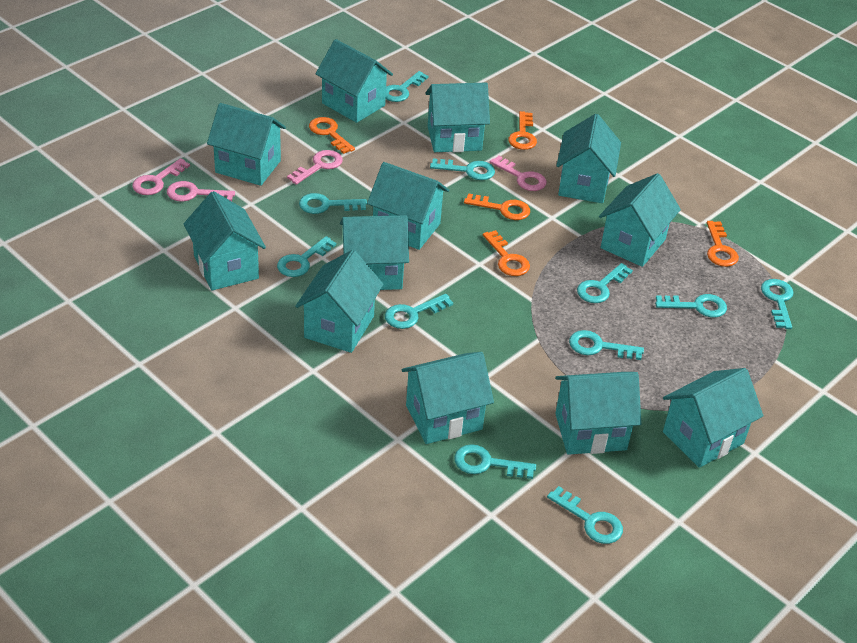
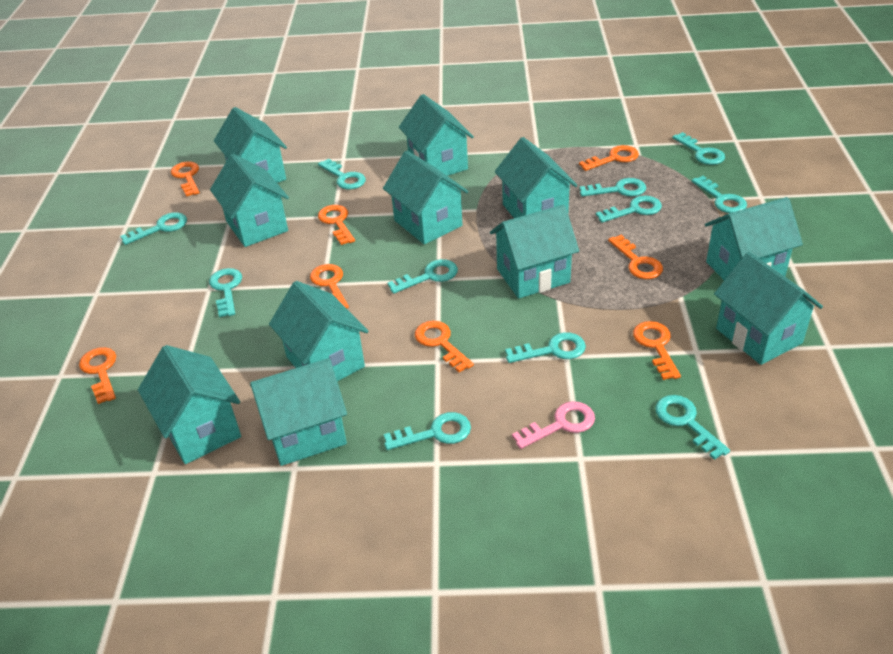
orange key: [309,117,355,154] [464,193,530,220] [483,230,530,276] [508,111,537,150] [707,221,739,267] = 5 -> [79,347,116,404] [171,162,200,197] [310,264,349,308] [318,205,355,245] [415,321,474,372] [579,145,639,171] [608,235,663,279] [633,321,681,380] = 8
pink key: [132,158,190,195] [167,181,235,202] [287,150,343,185] [490,156,547,191] = 4 -> [512,401,595,449] = 1
turquoise house: [184,191,266,290] [207,103,286,186] [295,250,384,353] [316,39,393,123] [340,215,409,290] [367,162,449,250] [402,352,494,444] [426,83,490,152] [555,372,641,455] [556,114,621,203] [599,173,681,267] [663,368,763,468] = 12 -> [138,345,241,464] [210,154,289,247] [214,107,287,183] [250,358,347,466] [269,281,369,381] [383,151,468,244] [399,94,474,176] [490,205,579,299] [495,137,577,218] [705,197,803,280] [714,252,823,365] = 11

